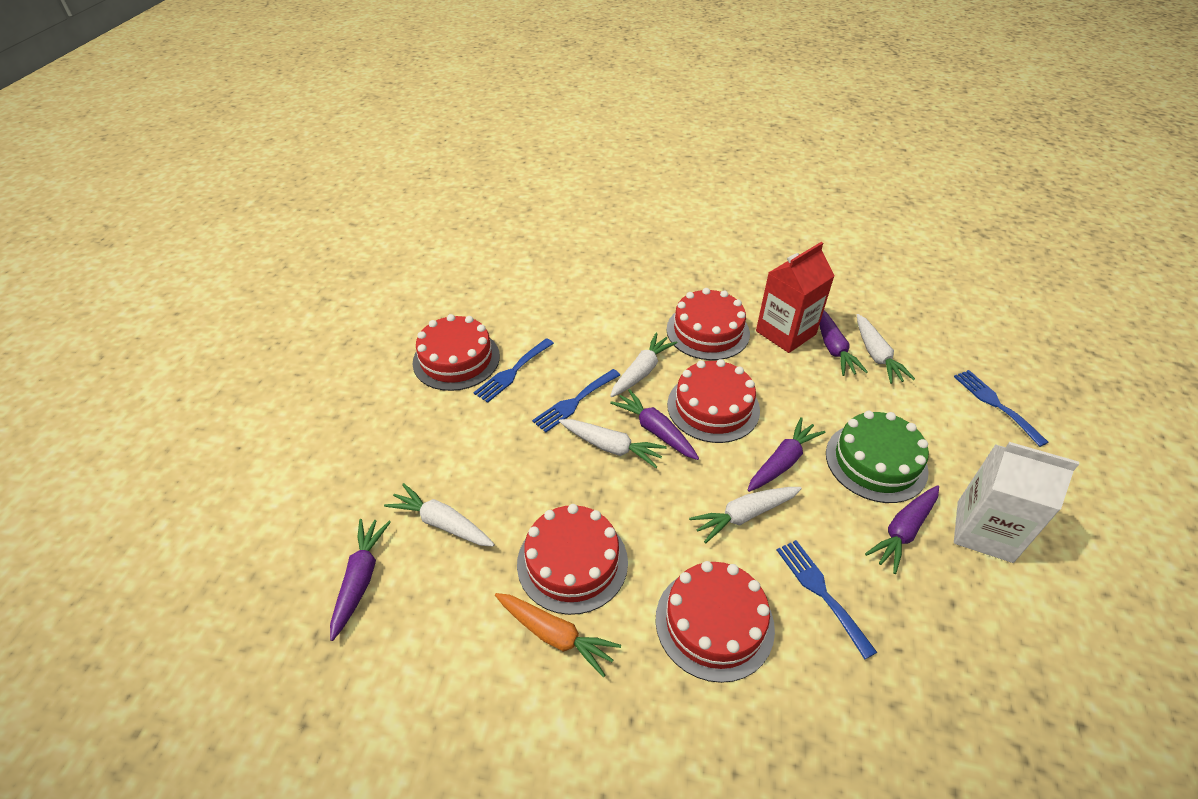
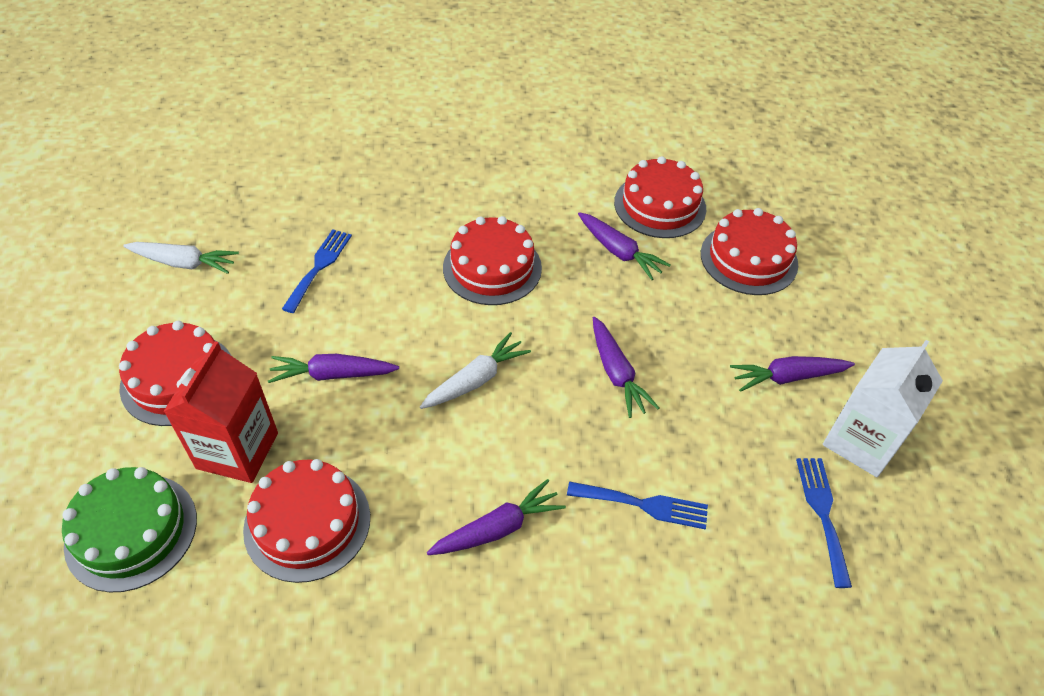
blue fork: [473,338,554,403] [532,369,620,433] [777,540,878,659] [954,370,1049,447] = 4 -> [282,229,352,313] [567,481,708,530] [796,458,852,588] = 3
orange carrot: [495,593,621,677] = 1 -> none = 0
white carrot: [384,483,495,547] [559,419,667,468] [610,333,677,397] [689,487,802,544] [857,314,915,384] = 5 -> [123,242,239,274] [420,332,531,409] = 2

